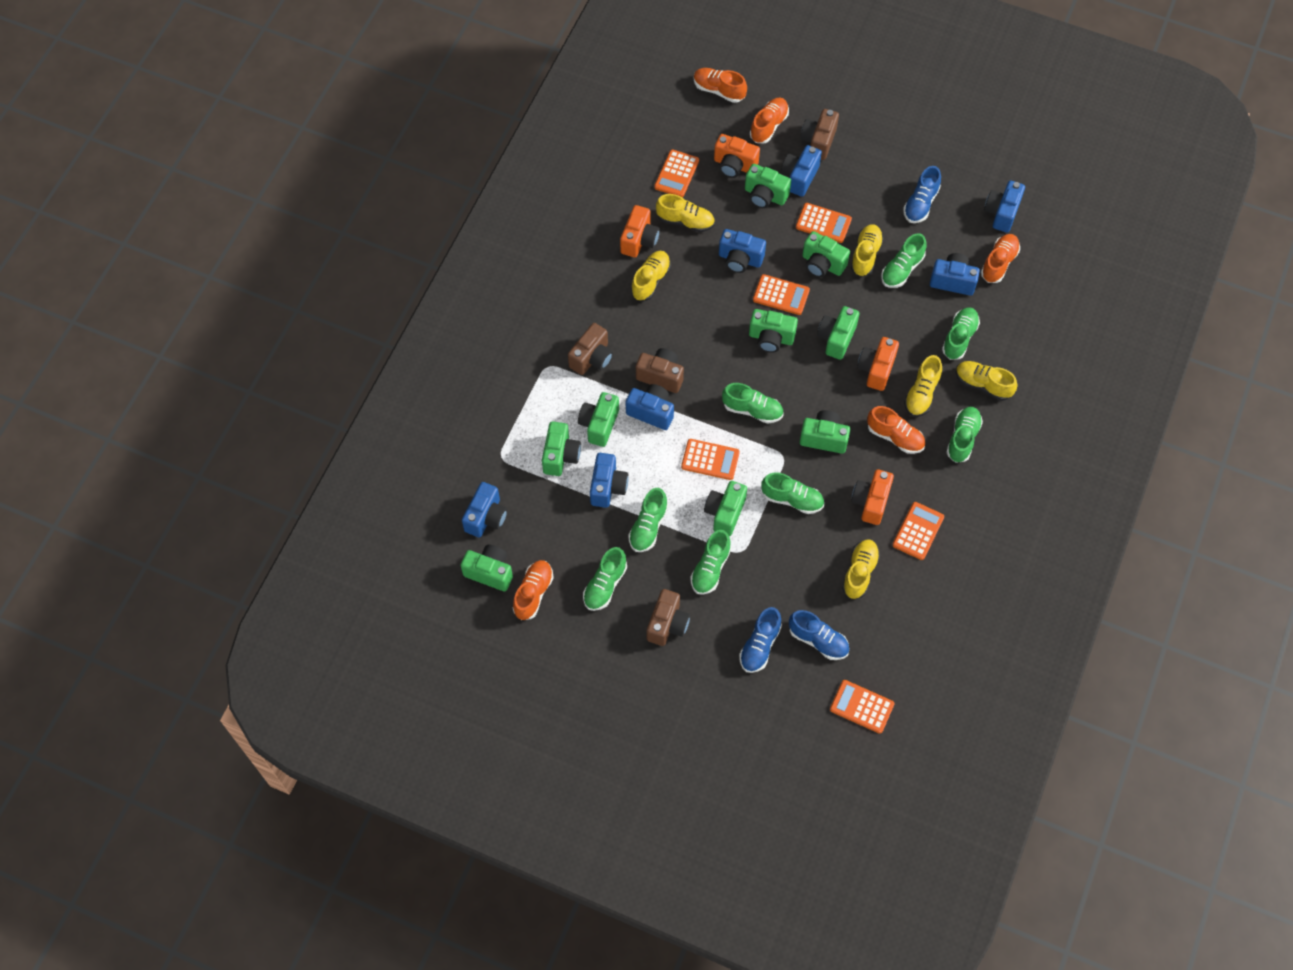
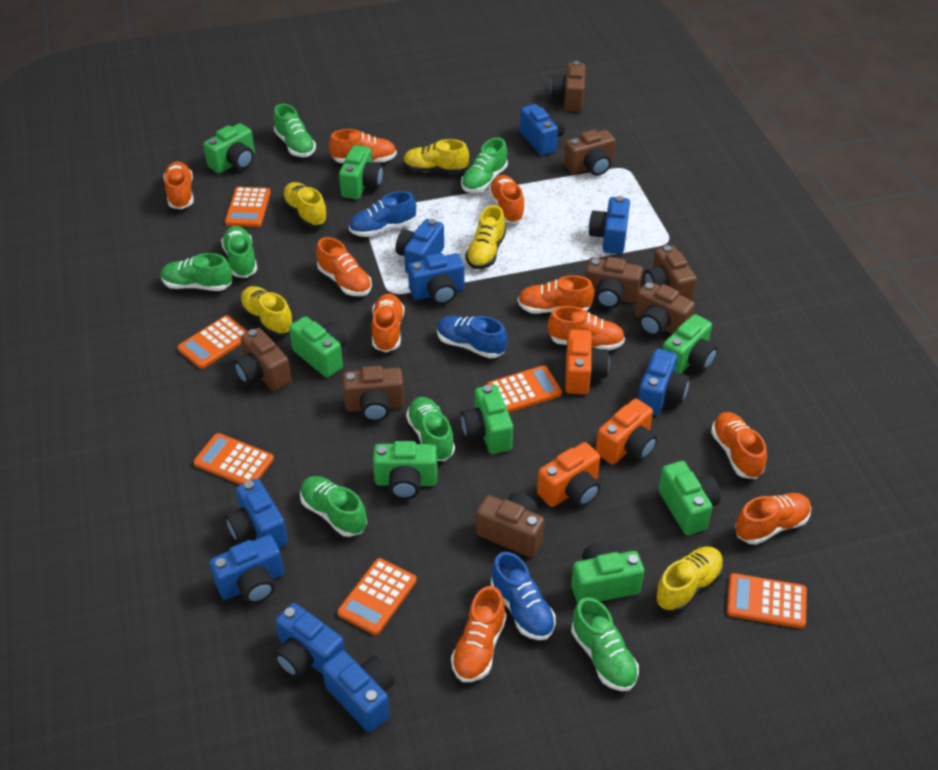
blue camera: [462,482,508,538] [590,453,629,508] [626,384,674,430] [719,229,766,273] [781,145,822,197] [930,253,980,296] [984,181,1025,233] = 7 -> [209,535,284,604] [226,478,288,548] [274,603,345,678] [322,650,395,733] [396,219,444,273] [408,253,465,305] [520,104,565,156] [589,196,630,254] [638,348,690,415] = 9
brown camera: [568,323,613,375] [636,348,684,393] [647,589,690,646] [800,109,839,160] = 4 -> [234,328,292,391] [342,366,404,422] [476,493,544,557] [551,61,586,111] [564,130,615,176] [585,257,643,308] [635,281,695,336] [644,245,697,300] = 8
green camera: [460,544,513,592] [542,421,581,476] [578,392,619,447] [704,481,747,536] [745,164,791,208] [749,309,798,352] [800,410,850,454] [802,231,850,277] [817,306,859,360] = 9 -> [203,123,255,173] [289,316,347,377] [339,145,383,199] [373,441,437,499] [461,385,513,454] [571,542,644,603] [658,461,721,535] [663,314,718,374] = 8
green shoe: [583,547,627,611] [628,488,668,552] [690,530,731,595] [722,383,783,424] [761,473,824,514] [881,234,926,288] [942,307,980,360] [946,407,983,463] = 8 -> [161,253,232,291] [221,226,257,278] [274,104,316,157] [300,476,367,537] [406,397,455,461] [461,138,508,193] [571,597,639,691] = 7
orange camera: [620,205,660,258] [714,134,760,178] [851,469,894,525] [857,337,899,391] = 4 -> [537,442,600,507] [565,329,609,394] [596,398,657,464] = 3
orange shoe: [513,560,554,620] [694,68,747,103] [750,97,789,143] [867,406,925,454] [981,234,1020,283] = 5 -> [163,162,194,209] [316,237,372,296] [329,129,397,163] [372,293,405,352] [451,586,506,682] [489,175,525,223] [518,275,594,314] [548,306,625,351] [711,412,767,479] [735,493,811,545] = 10
yellow shoe: [631,251,671,301] [656,194,715,232] [842,539,880,599] [851,224,884,277] [904,355,942,417] [956,361,1017,401] = 6 -> [240,286,294,336] [282,182,328,227] [403,139,469,174] [465,205,506,269] [655,547,724,613] = 5

